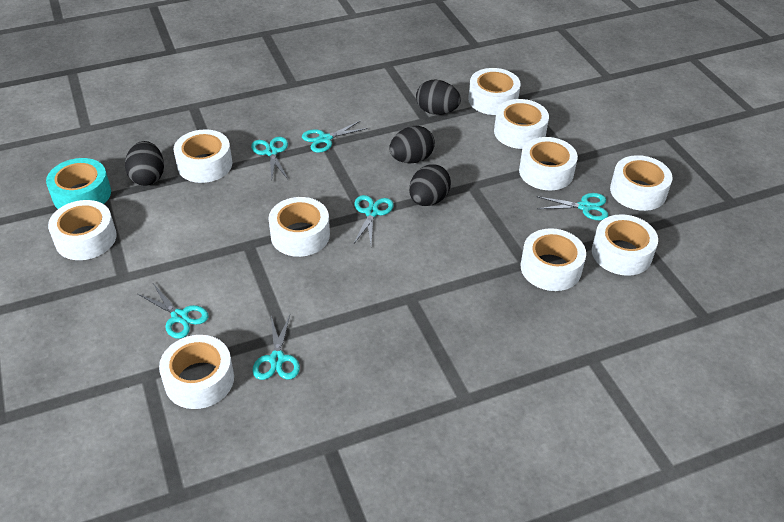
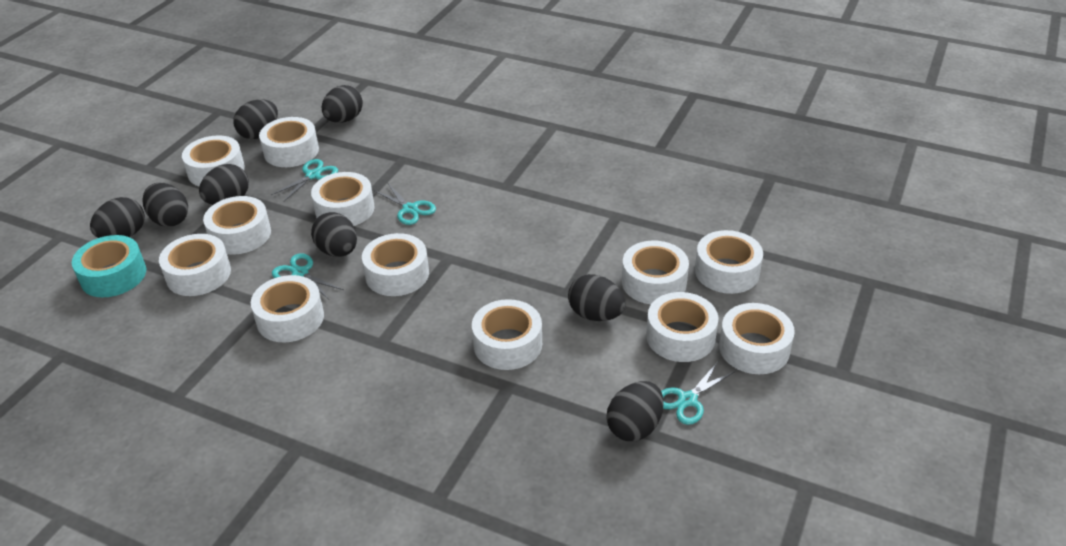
black egg: [125,141,164,186] [389,126,435,163] [409,164,451,206] [416,79,461,115] = 4 -> [90,197,145,238] [143,183,188,227] [199,164,249,205] [233,99,278,139] [311,212,357,257] [322,85,363,123] [568,274,625,321] [606,381,664,441] = 8
turquoise scissors: [138,283,208,339] [251,137,288,181] [253,315,300,380] [302,120,368,153] [353,195,394,245] [536,193,608,220] = 6 -> [271,159,338,202] [272,253,344,299] [373,182,436,225] [661,362,736,425] = 4
white tape: [48,200,117,260] [159,335,234,409] [173,129,232,183] [268,197,330,257] [468,68,521,115] [494,99,549,149] [519,137,578,190] [521,228,586,291] [592,214,658,276] [610,155,672,211] = 10 -> [159,234,231,296] [182,135,245,187] [203,196,271,255] [251,275,324,342] [259,117,319,167] [311,172,374,226] [362,233,429,296] [472,299,542,370] [622,241,689,304] [646,292,719,362] [695,230,763,294] [719,303,795,374] = 12

